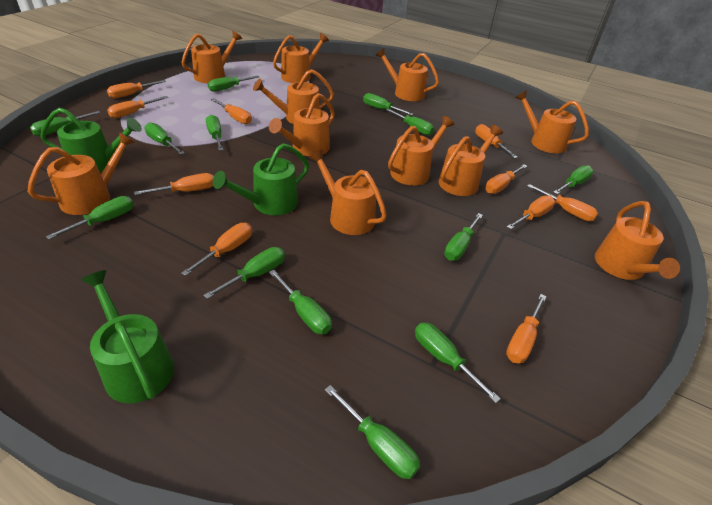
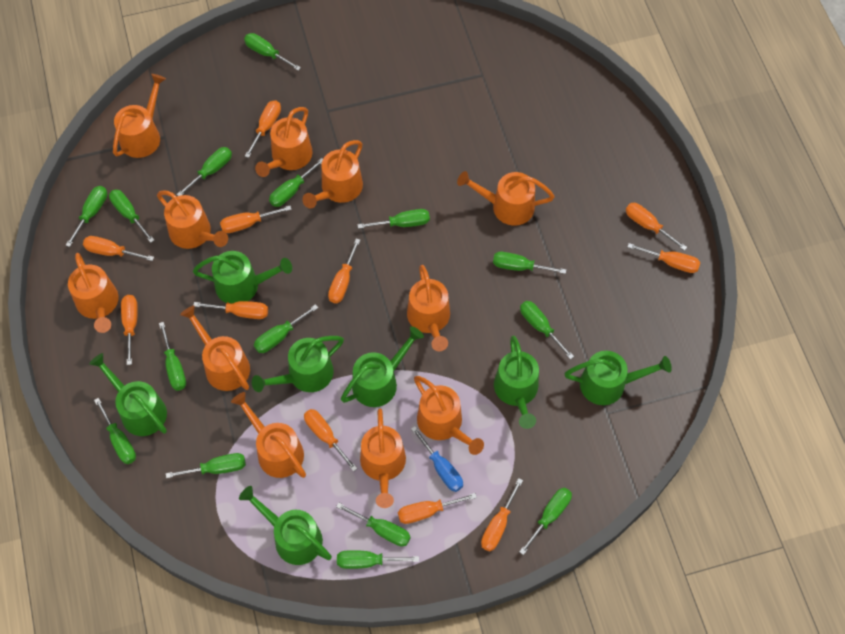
blue screwdriver: none = 0 -> [411,426,463,492] = 1
green screwdriver: [30,111,101,136] [46,196,134,239] [144,122,185,155] [204,247,285,299] [206,115,223,151] [208,75,259,92] [269,270,332,334] [325,385,420,479] [363,93,413,115] [386,109,434,135] [415,323,501,403] [444,213,483,261] [554,165,594,194] = 13 -> [66,186,107,247] [94,398,136,464] [109,190,155,243] [159,322,186,391] [166,453,246,478] [177,147,232,196] [244,33,301,71] [254,304,318,353] [269,158,323,207] [336,503,411,547] [337,550,419,569] [357,209,430,229] [493,252,566,274] [519,488,572,555] [520,301,574,360] = 15
green watering can: [40,108,142,172] [81,270,174,403] [213,143,309,215] = 3 -> [89,353,167,436] [193,251,292,304] [239,486,332,565] [252,336,344,392] [341,327,424,407] [494,336,539,429] [565,351,672,405] = 7
orange screwdriver: [107,80,166,98] [107,96,168,118] [134,173,214,195] [181,223,252,276] [211,98,252,124] [475,124,518,158] [485,164,527,194] [506,294,547,364] [507,195,555,229] [527,184,598,221] = 10 -> [83,236,154,261] [121,295,138,365] [193,301,268,319] [220,206,292,233] [245,101,281,158] [304,409,358,472] [328,239,360,303] [398,493,477,524] [481,478,523,551] [626,203,687,251] [628,243,700,273] = 11

